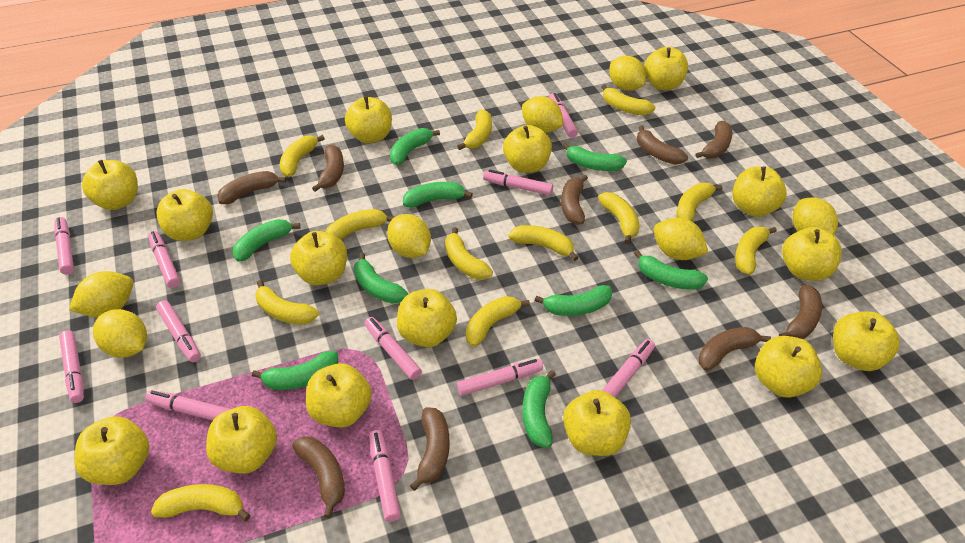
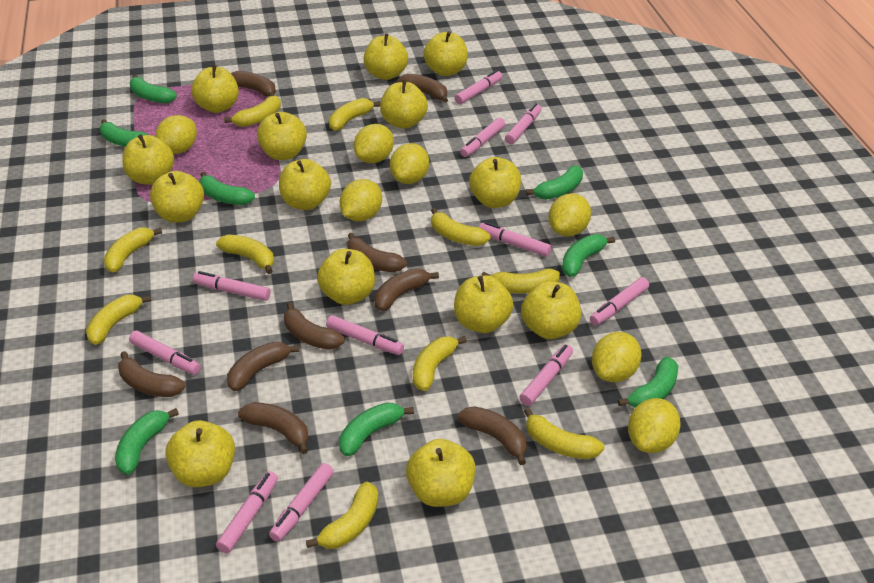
green banana: [233,219,300,262] [252,351,338,390] [354,253,408,304] [390,128,440,165] [403,182,473,208] [522,370,556,447] [534,285,612,316] [563,143,627,171] [634,250,708,290] = 9 -> [100,119,148,147] [115,408,179,474] [130,74,177,103] [199,172,255,205] [339,403,414,456] [526,165,583,200] [562,234,615,277] [618,357,678,408] = 8
yellow apple: [74,416,150,485] [82,160,138,210] [156,189,213,241] [206,406,277,474] [290,231,347,285] [306,363,372,427] [345,96,392,143] [397,289,457,347] [503,125,552,173] [563,390,631,456] [644,47,688,90] [732,166,787,217] [755,336,822,398] [782,227,842,281] [833,311,900,371] = 15 -> [122,134,174,185] [150,171,204,223] [165,420,235,487] [191,65,239,113] [257,112,307,160] [279,159,331,210] [317,249,375,305] [363,33,408,80] [380,80,428,129] [406,439,476,507] [423,31,468,76] [454,275,513,333] [469,157,521,208] [521,281,581,339] = 14
yellow banana: [151,484,250,521] [255,280,319,324] [280,135,325,177] [325,209,395,240] [445,227,493,280] [457,109,492,150] [466,296,530,347] [508,225,579,261] [598,192,640,244] [602,85,655,115] [676,183,722,221] [735,227,777,275] = 12 -> [86,295,151,345] [104,227,162,273] [216,234,274,274] [224,95,281,127] [306,482,378,549] [329,98,380,131] [413,336,467,391] [431,208,491,246] [481,269,560,294] [524,408,605,459] = 10

